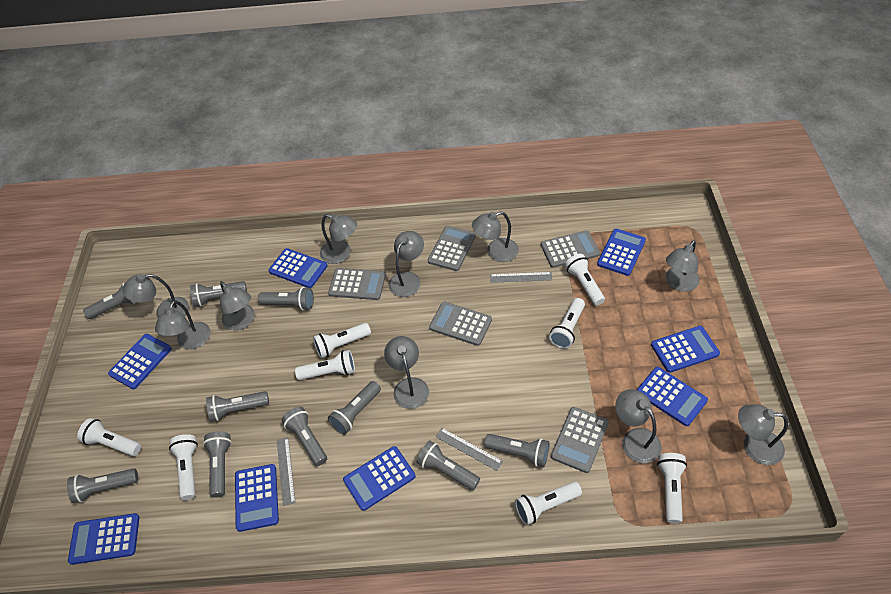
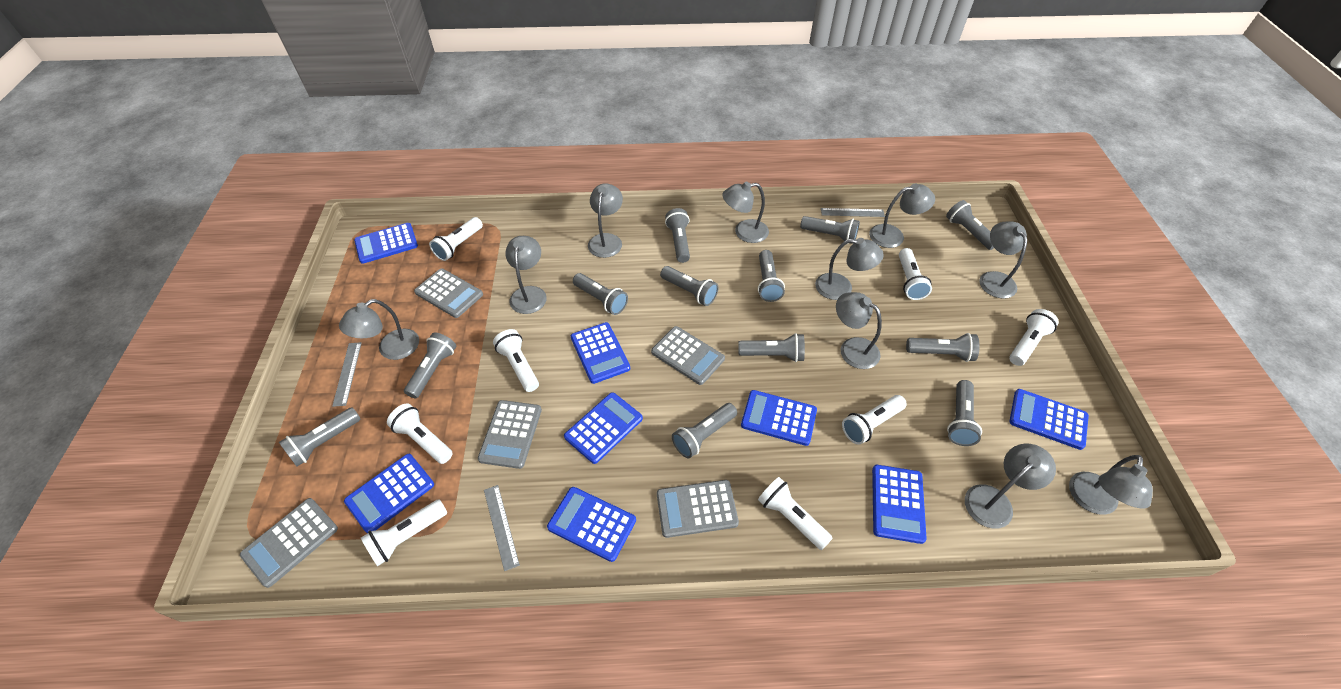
grey flashlight: [67,468,138,503] [83,283,136,319] [190,281,247,307] [203,431,232,497] [206,391,269,421] [258,287,314,311] [282,407,327,466] [328,381,381,434] [416,440,480,490] [484,434,549,467] = 10 -> [279,407,360,467] [404,332,456,398] [573,273,628,315] [660,266,718,306] [665,208,690,263] [672,403,737,458] [738,333,805,362] [758,250,785,302] [800,216,860,244] [906,333,980,362] [946,200,994,250] [947,380,982,446] = 12

